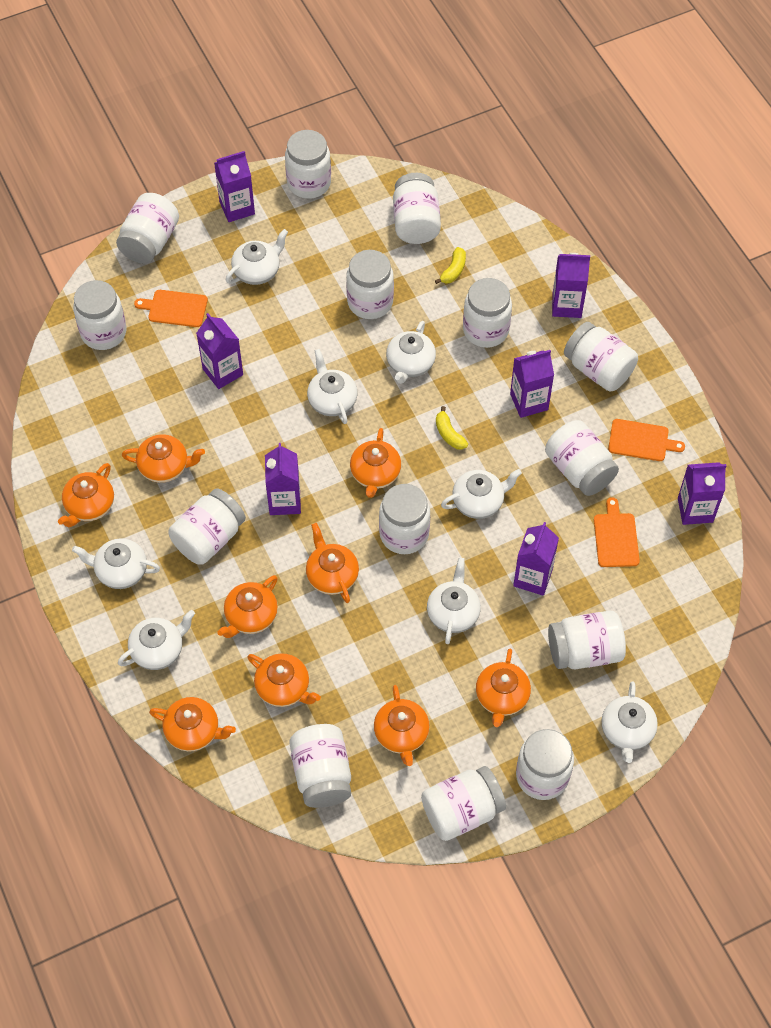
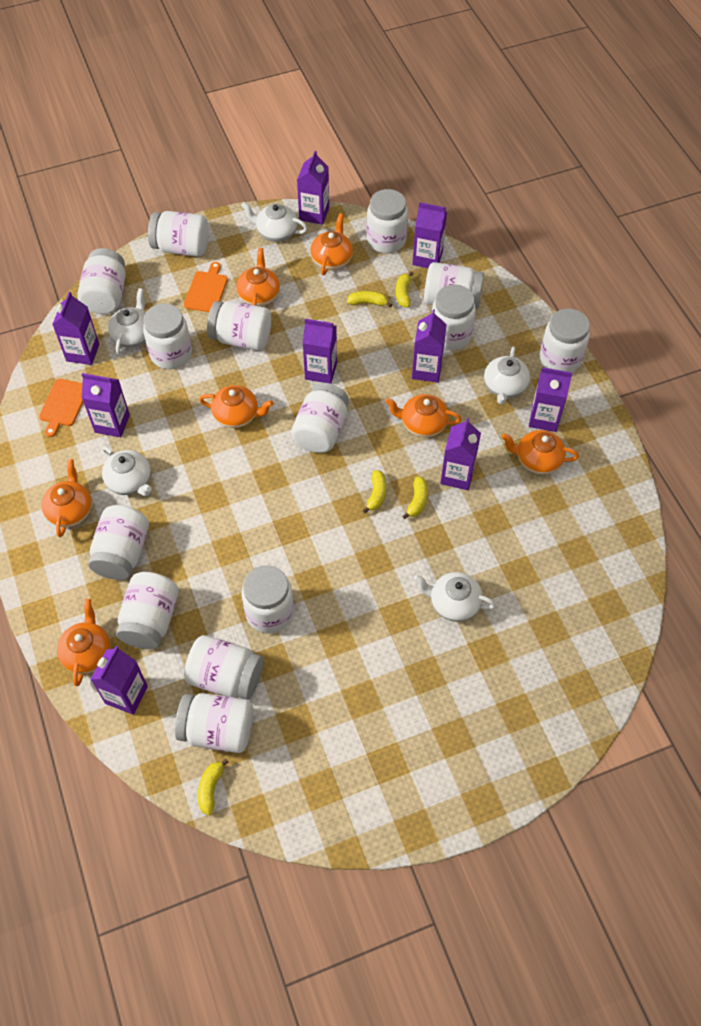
orange cutting board: [134,290,208,327] [594,497,640,567] [608,419,685,461] = 3 -> [39,379,83,437] [184,262,228,312] = 2
orange teapot: [58,463,114,527] [122,434,205,483] [149,697,236,752] [217,575,278,638] [247,654,321,707] [306,523,359,603] [350,428,401,498] [374,685,430,766] [476,648,531,727] = 9 -> [41,459,92,537] [57,599,111,686] [199,385,273,428] [236,248,280,306] [310,213,353,275] [385,394,462,437] [502,430,579,474] = 7
purple carton: [196,313,243,389] [214,151,255,222] [265,443,301,515] [510,350,554,418] [513,522,559,596] [552,253,590,318] [678,462,726,525] = 7 -> [52,292,99,365] [82,373,130,437] [90,646,148,715] [297,151,329,225] [303,319,337,384] [412,202,447,268] [412,309,447,383] [440,418,481,490] [529,367,572,432] = 9
white teapot: [72,538,160,589] [118,610,195,670] [226,229,288,285] [307,349,358,424] [386,321,436,384] [427,558,481,644] [441,469,522,519] [602,682,658,763] = 8 -> [102,446,152,496] [108,288,146,354] [241,202,308,242] [414,572,496,622] [484,346,530,404] = 5
yellow banana: [435,247,466,284] [436,406,468,450] = 2 -> [198,759,228,815] [347,291,392,307] [363,470,386,513] [396,271,413,307] [403,476,428,519] = 5

